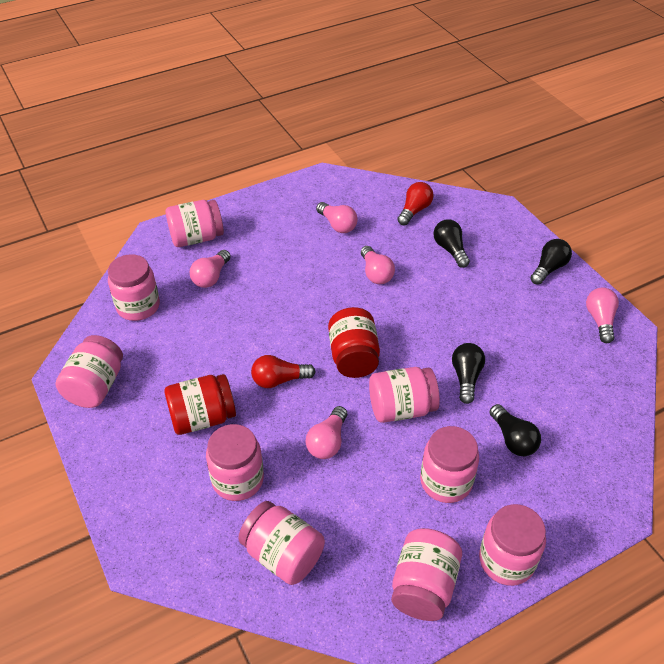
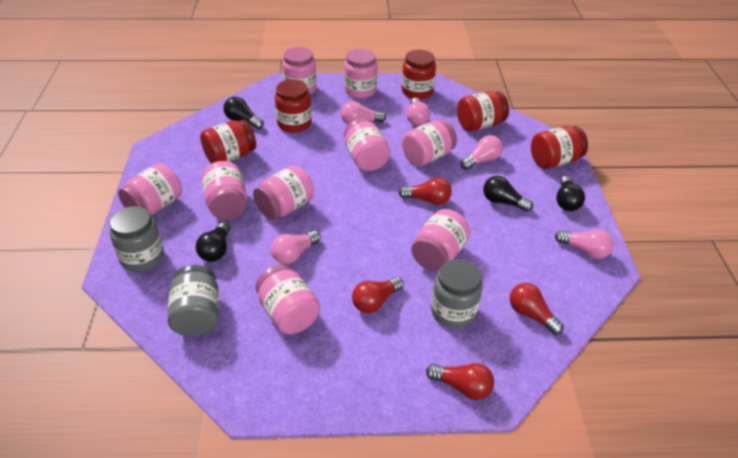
grey jar: none = 0 -> [109,206,164,272] [167,265,219,337] [431,259,483,328] = 3
red jar: [164,374,236,435] [328,307,380,378] = 2 -> [200,119,256,164] [275,79,312,133] [402,50,436,99] [457,91,509,131] [531,126,588,169] = 5
red light bulb: [251,355,316,388] [397,182,434,226] = 2 -> [352,277,404,313] [399,178,452,205] [426,363,494,400] [510,283,564,335] = 4

